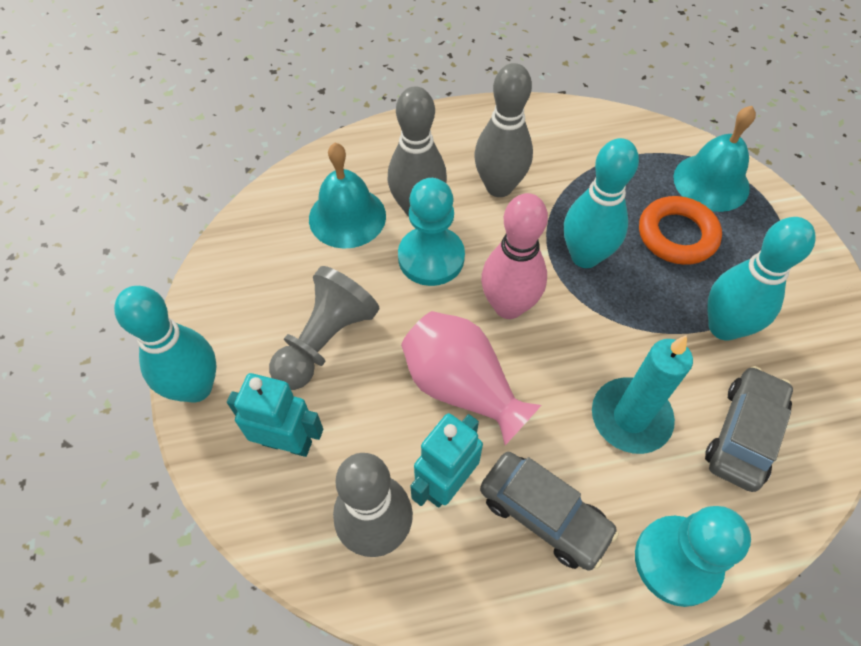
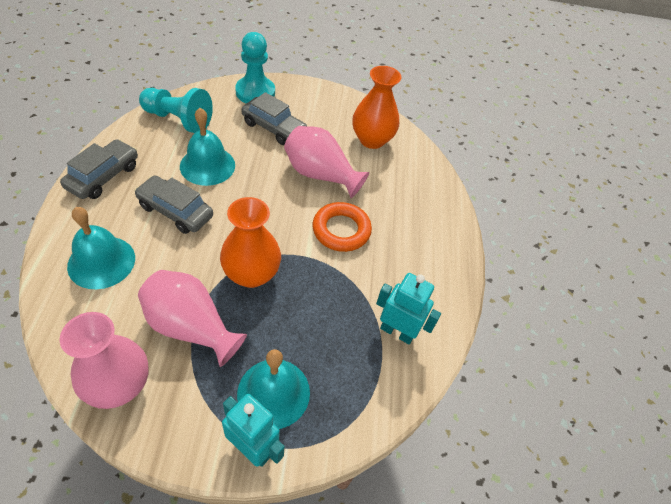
grey bowling pin: [333,453,413,557] [387,87,447,217] [474,63,533,197] = 3 -> none = 0
grey car: [480,452,619,570] [705,366,793,492] = 2 -> [60,139,138,199] [134,175,213,234] [241,92,307,145] = 3
grey pawn: [269,266,379,390] = 1 -> none = 0
orange vase: none = 0 -> [220,197,281,288] [352,66,401,149] = 2
pink bowling pin: [481,193,548,319] = 1 -> none = 0
pink vase: [401,311,541,445] = 1 -> [60,312,149,409] [138,270,247,367] [284,126,369,198] = 3
turquoise bell: [309,143,386,249] [673,106,756,212] = 2 -> [67,207,135,289] [180,108,235,186] [237,349,310,429] = 3
turquoise bowling pin: [114,286,217,403] [564,138,639,268] [708,217,816,341] = 3 -> none = 0
turquoise candle: [592,335,693,454] = 1 -> none = 0

